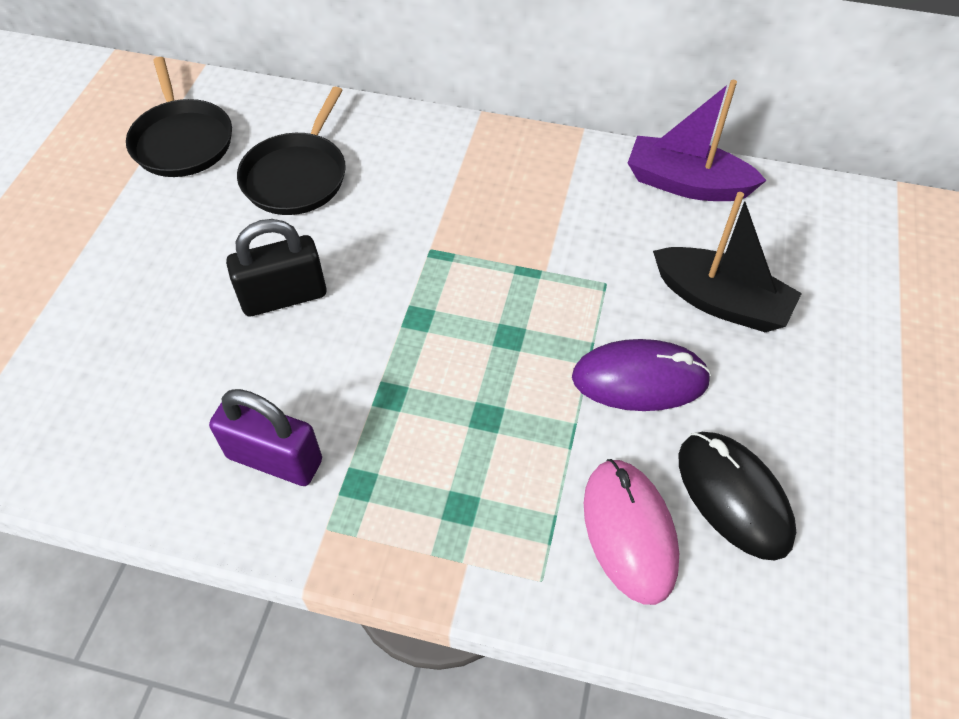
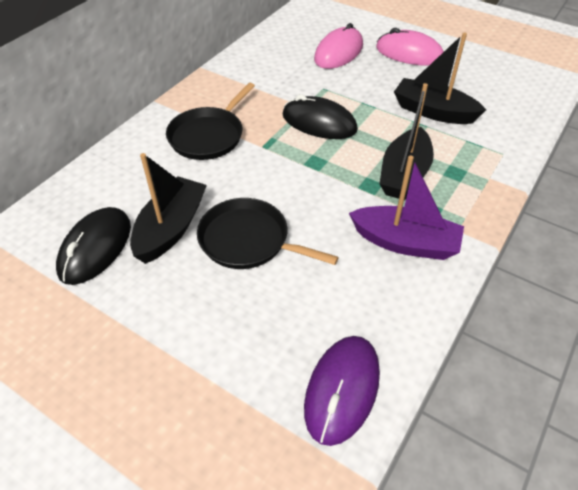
black boat: [653,192,802,332] = 1 -> [130,153,207,264] [380,83,434,200] [394,32,486,124] = 3
black mouse: [678,432,796,561] = 1 -> [56,207,131,285] [282,94,358,139] = 2
black padlock: [226,219,327,316] = 1 -> none = 0
pink mouse: [584,459,679,605] = 1 -> [314,23,363,69] [376,28,444,66] = 2
purple padlock: [209,389,322,486] = 1 -> none = 0

